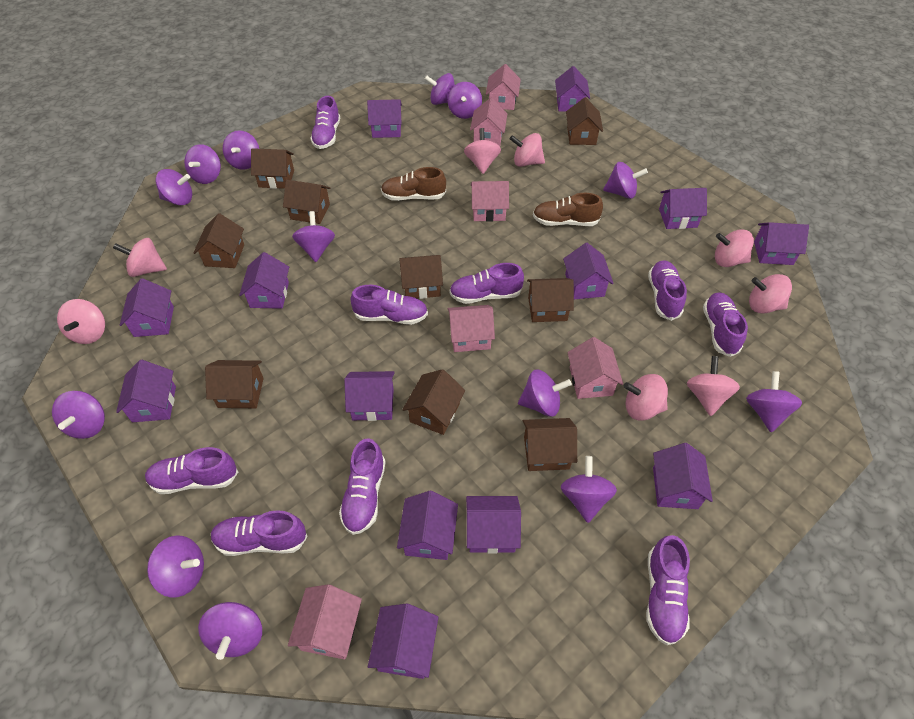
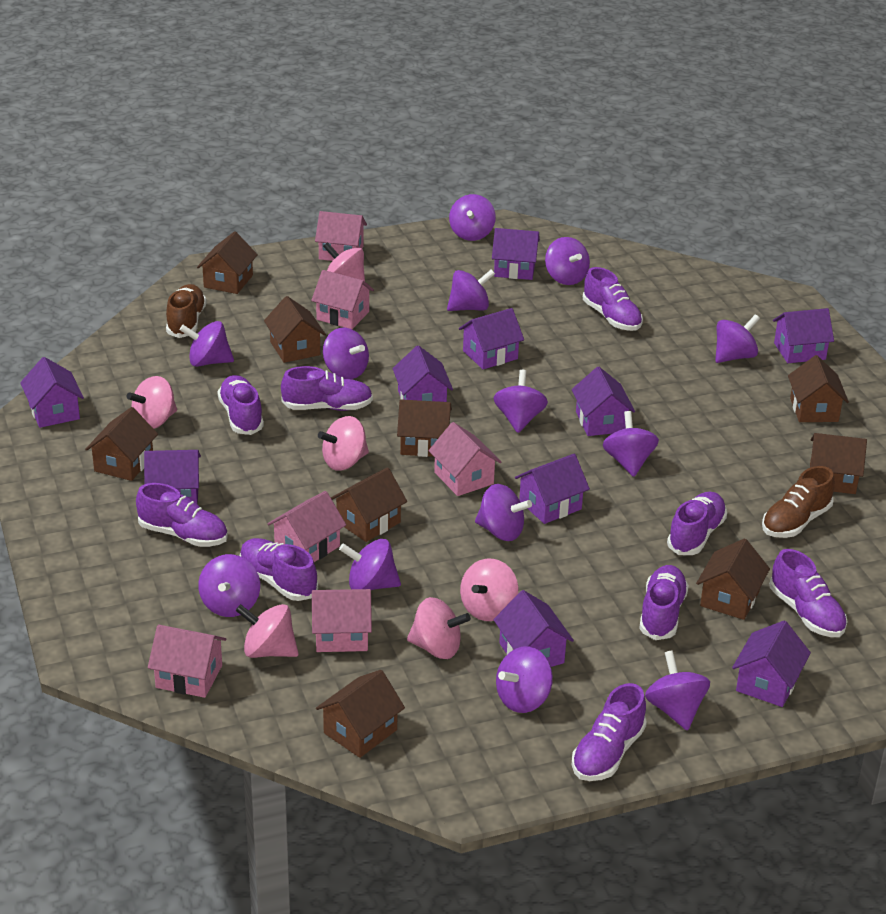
pink spinning top: [57,299,105,344] [113,238,167,277] [464,128,501,174] [510,133,545,167] [624,374,668,421] [687,356,740,416] [715,229,754,267] [749,274,792,314] = 8 -> [127,376,177,429] [235,604,299,658] [318,416,369,471] [323,242,365,281] [407,597,471,659] [460,559,518,621] = 6
purple house: [116,360,176,422] [120,278,174,337] [239,252,289,309] [344,371,395,421] [367,99,402,138] [368,603,439,679] [397,491,458,560] [466,496,521,553] [555,66,590,112] [563,243,614,299] [653,443,713,509] [659,188,707,229] [754,222,809,265] = 13 -> [20,357,84,428] [144,450,201,505] [393,345,453,402] [459,308,524,369] [492,228,540,280] [493,590,574,667] [515,454,590,524] [572,367,635,436] [732,621,811,707] [773,308,834,363] = 10

